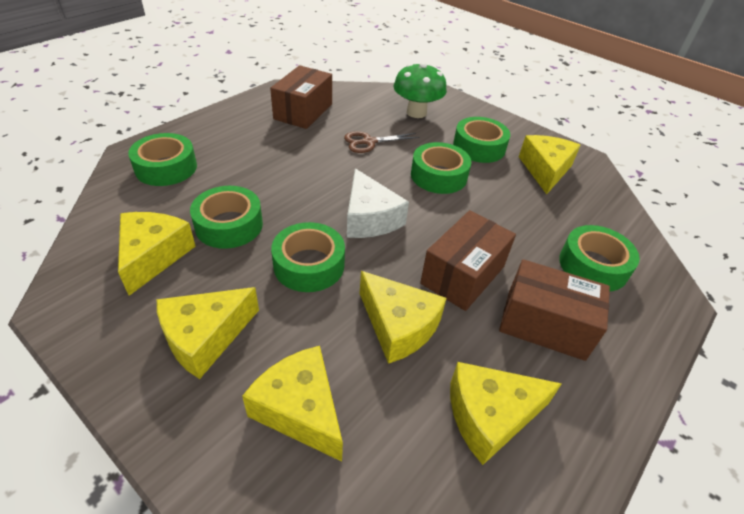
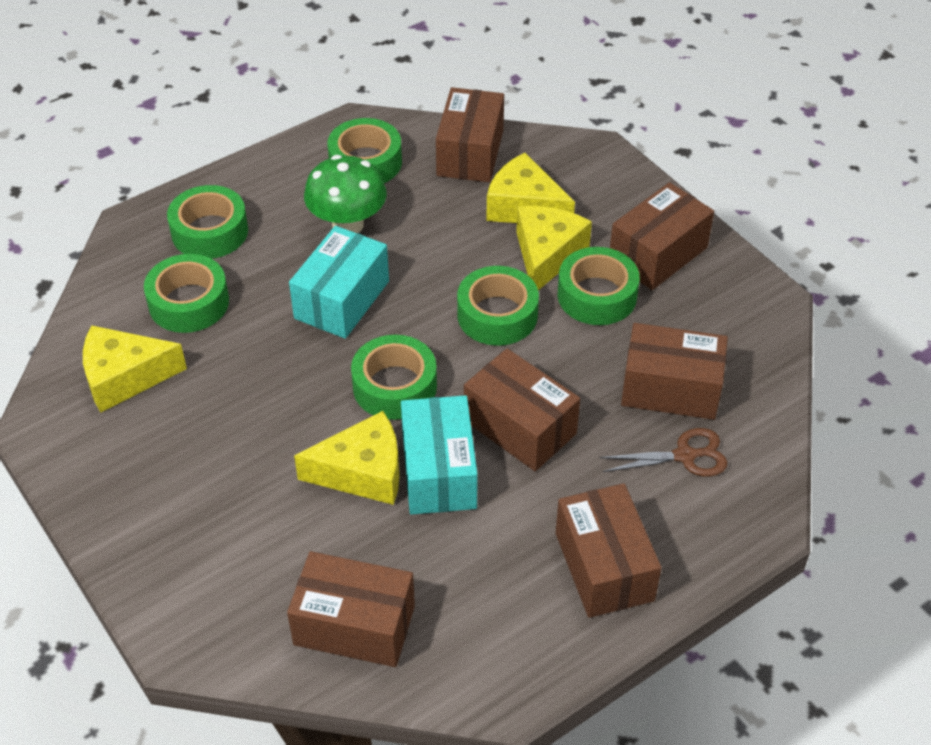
brown box: [270,65,332,129] [420,210,516,311] [499,259,610,361] = 3 -> [287,551,415,667] [436,87,504,182] [464,348,580,471] [556,483,662,618] [610,182,714,290] [621,323,728,420] = 6
turquoise box: none = 0 -> [289,226,389,339] [401,395,478,515] = 2
white cheese: [347,168,409,238] = 1 -> none = 0
yellow cheese: [118,212,196,296] [157,287,259,379] [242,346,343,462] [360,271,447,364] [450,362,562,465] [519,135,580,194] = 6 -> [83,325,187,413] [294,411,399,505] [486,153,575,223] [516,206,592,290] = 4

